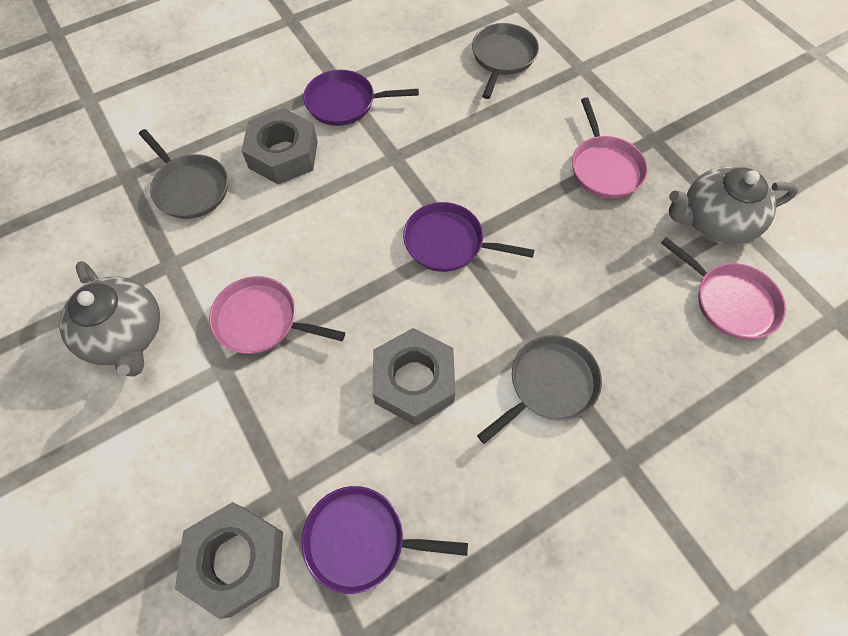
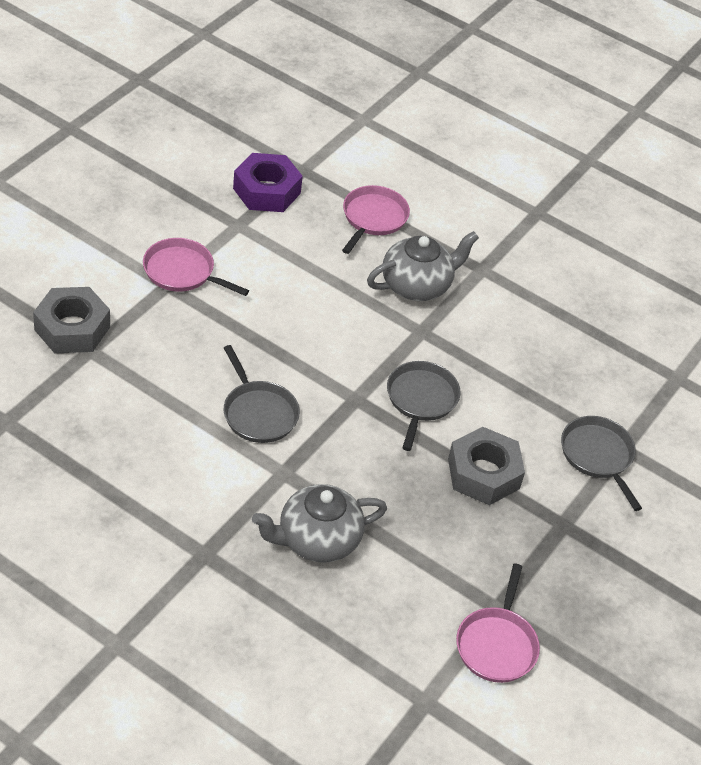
grey nut: [175,502,283,619] [241,108,318,184] [373,328,455,425] = 3 -> [33,287,110,354] [448,427,525,505] = 2
purple nut: none = 0 -> [233,153,303,212] = 1
purple pan: [301,486,468,594] [303,70,419,126] [403,202,535,272] = 3 -> none = 0

